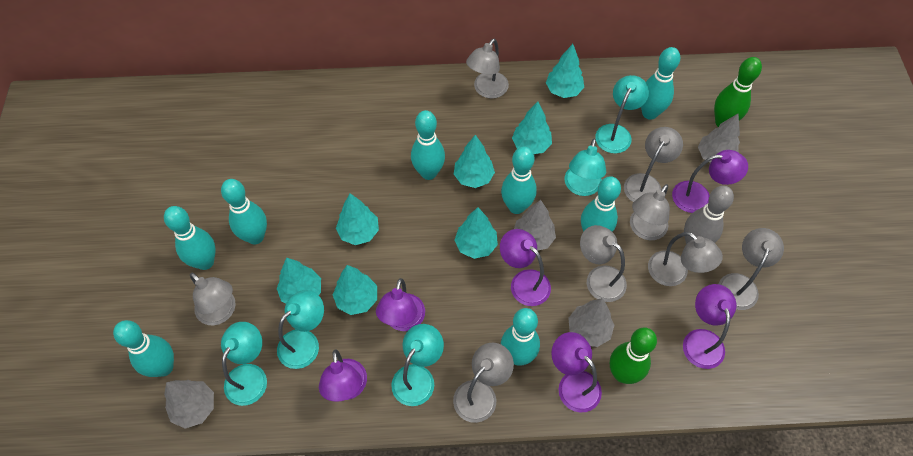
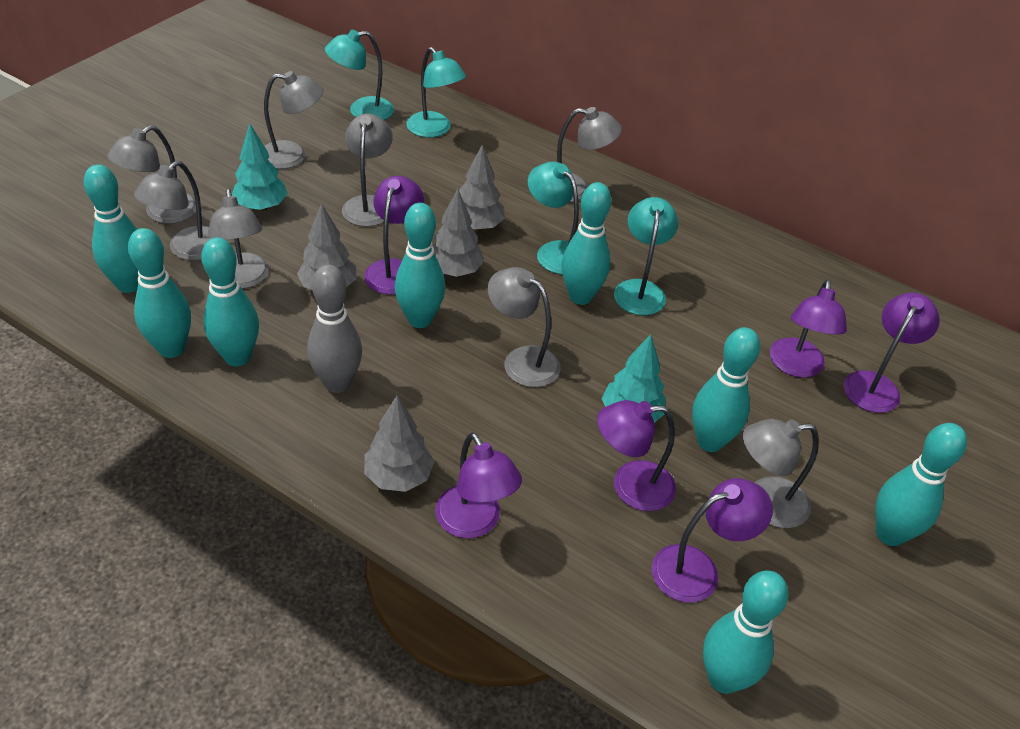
green bowling pin: [610,327,657,384] [714,57,762,127] = 2 -> none = 0
turquoise lamp: [221,322,267,406] [277,290,324,369] [391,324,444,406] [565,138,606,196] [595,75,649,153] = 5 -> [325,30,394,120] [406,47,466,138] [528,162,579,274] [614,197,678,315] = 4
turquoise tree: [277,257,321,304] [333,265,377,315] [336,193,379,245] [454,135,495,188] [455,207,498,259] [512,101,552,154] [546,44,584,98] = 7 -> [232,123,288,211] [601,334,666,423] = 2

